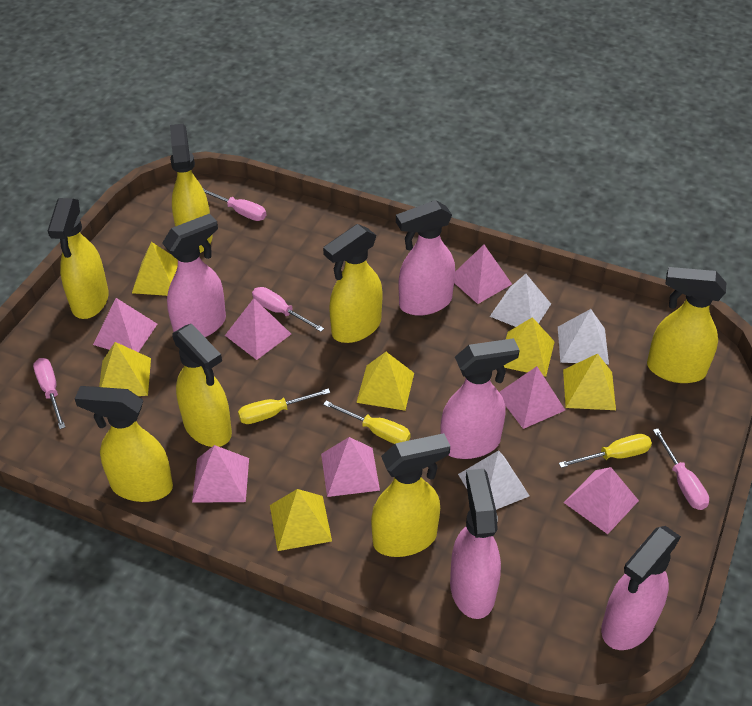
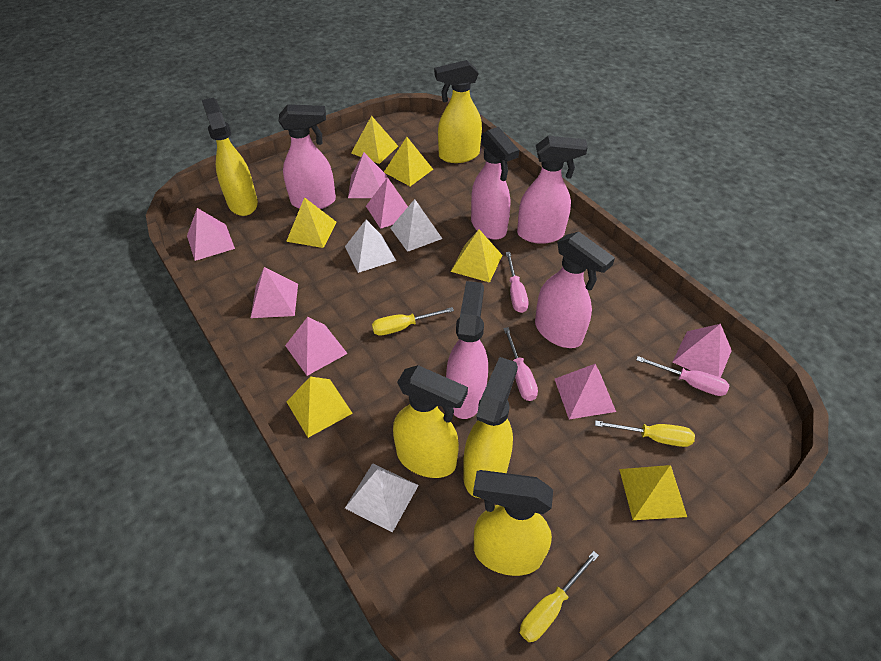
pink screwdriver: [33,358,65,429] [203,188,266,221] [252,287,324,332] [653,428,709,510] = 4 -> [503,327,538,401] [506,252,528,313] [636,356,729,396] = 3
yellow spray bottle: [48,198,109,319] [75,386,173,502] [170,124,212,253] [172,324,232,447] [323,224,383,343] [371,433,450,557] [647,267,726,383] = 7 -> [202,98,258,216] [393,365,468,478] [434,60,482,163] [463,357,518,498] [473,470,553,576] = 5

